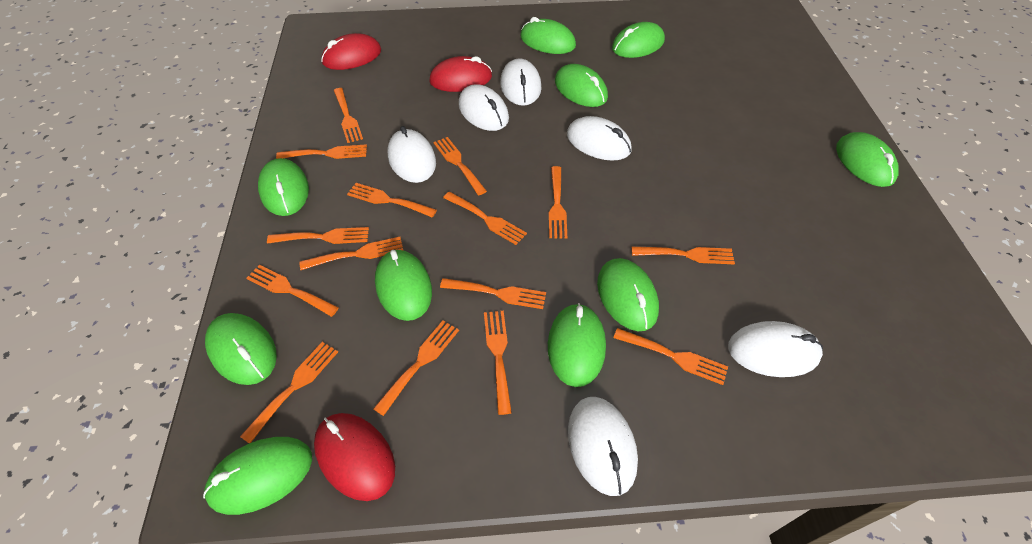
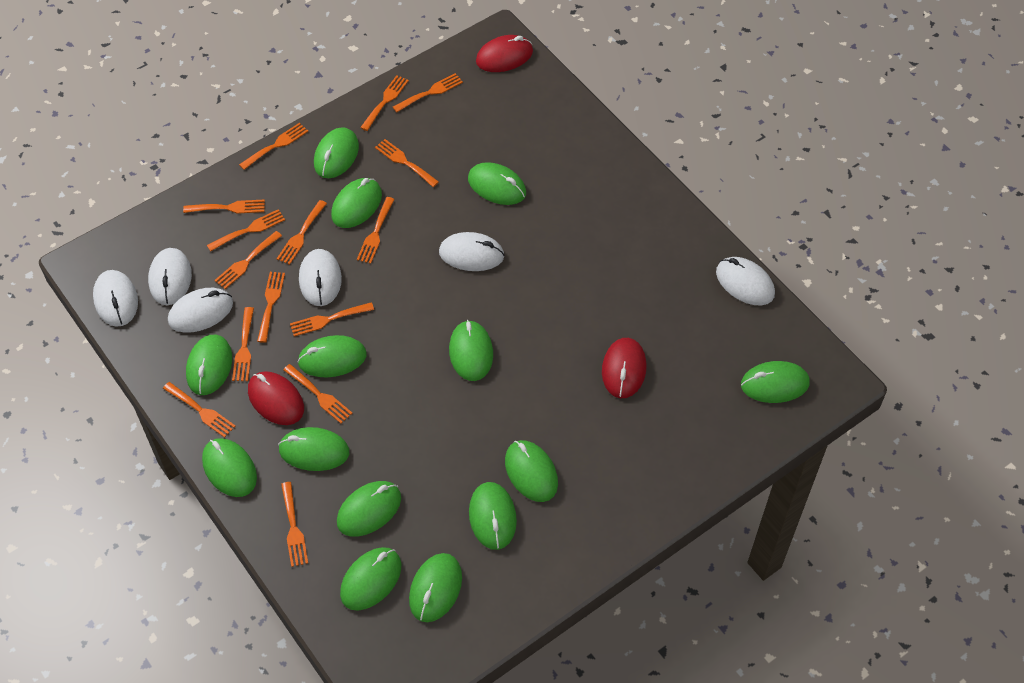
green mouse: [203,437,312,515] [205,313,277,385] [258,158,309,216] [375,250,432,321] [520,17,576,54] [548,303,606,387] [555,64,608,107] [597,258,659,331] [612,22,665,58] [836,132,899,187] = 10 -> [186,335,232,395] [202,438,257,497] [278,427,349,471] [297,335,367,377] [314,127,359,178] [331,178,382,228] [337,481,401,537] [340,547,401,611] [409,553,462,622] [449,320,493,381] [468,162,526,205] [469,482,517,550] [505,440,558,502] [741,361,810,403] = 14

